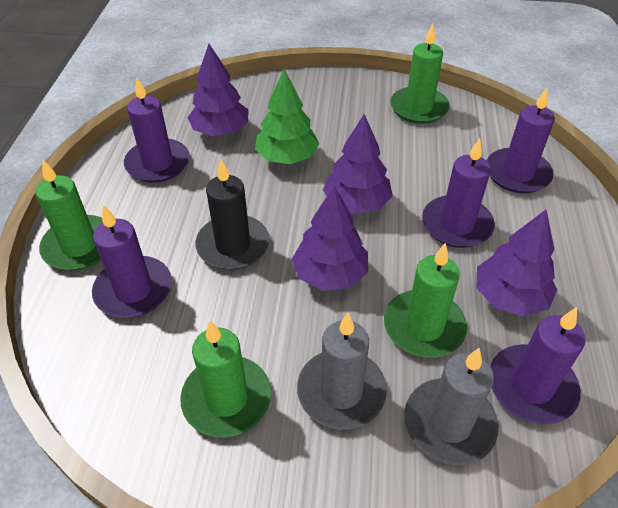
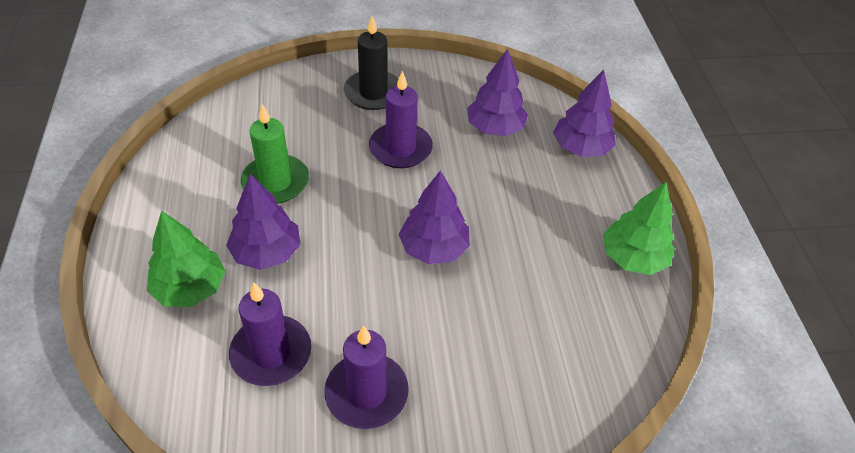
green candle: [36,160,103,271] [180,321,271,438] [384,243,467,358] [390,24,450,124] = 4 -> [241,104,309,204] = 1
green tree: [255,69,319,164] = 1 -> [147,211,226,307] [603,182,675,275] = 2
grey candle: [297,313,387,430] [404,348,499,465] = 2 -> none = 0
purple candle: [92,205,172,318] [124,78,190,183] [422,138,495,248] [487,87,555,193] [490,307,585,424] = 5 -> [229,282,311,386] [324,325,409,429] [369,71,433,168] = 3

